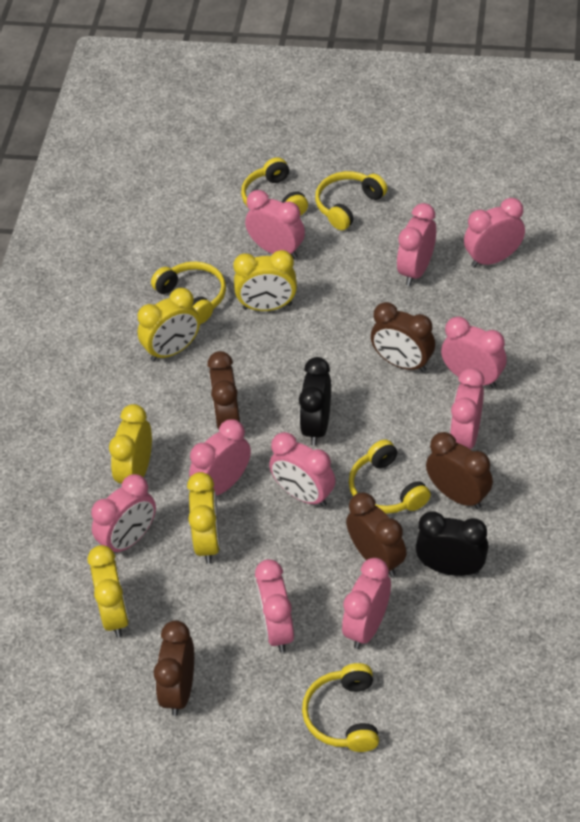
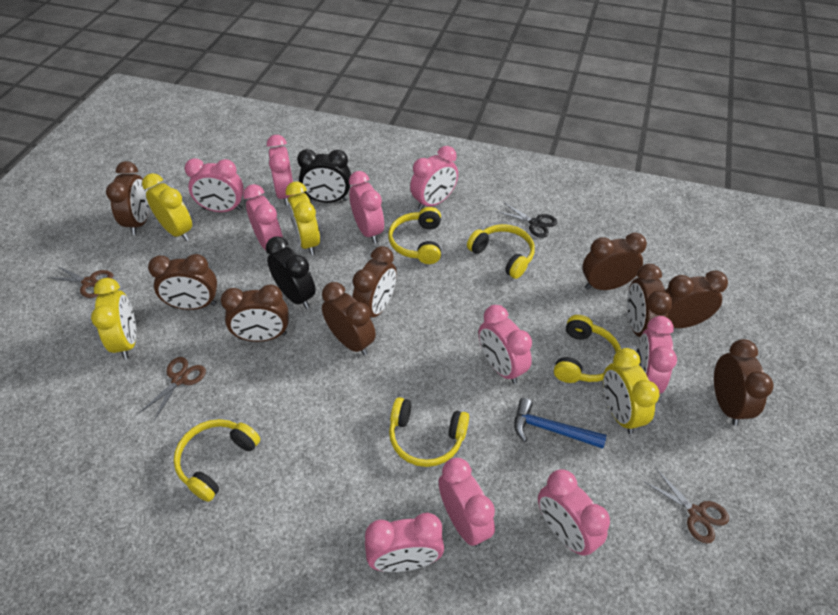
black scissors: none = 0 -> [496,202,557,238] = 1
blue hammer: none = 0 -> [514,398,606,449] = 1
brown clock: [154,620,194,716] [207,351,240,430] [346,493,406,577] [371,302,435,372] [426,432,493,509] = 5 -> [106,161,149,235] [148,254,217,310] [221,284,288,342] [322,282,376,356] [353,246,397,318] [583,233,647,290] [627,264,673,337] [665,271,728,328] [714,339,774,426] = 9
brown scissors: none = 0 -> [50,266,113,298] [138,357,206,421] [643,468,729,544] = 3
yellow clock: [88,545,129,637] [109,404,152,484] [138,288,200,362] [187,472,220,564] [233,250,297,311] = 5 -> [91,278,136,359] [142,173,192,241] [286,182,320,255] [603,348,660,434] = 4

